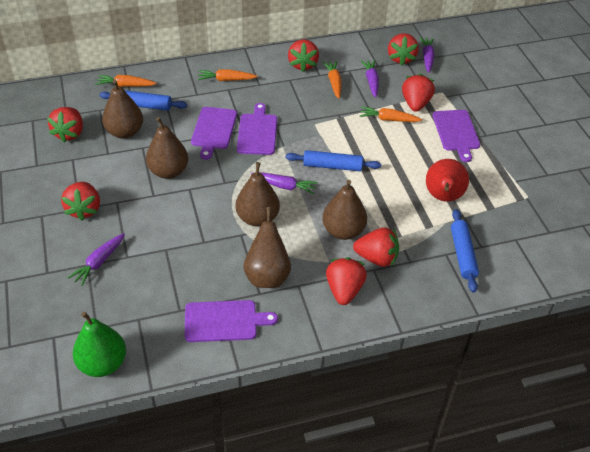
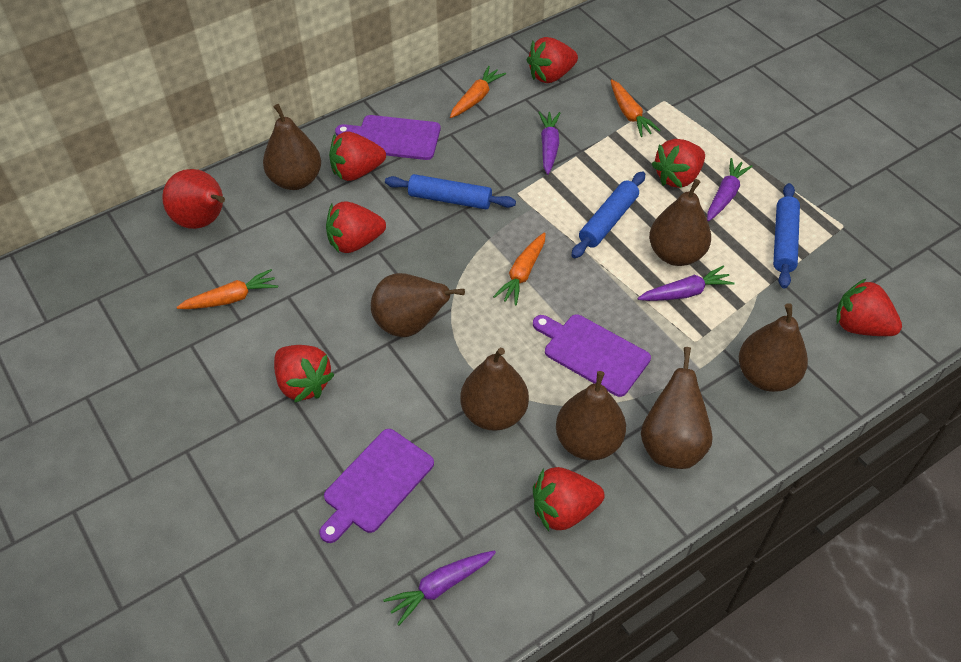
brown pear: [102,80,143,139] [146,117,188,179] [235,162,280,227] [244,207,291,288] [322,180,367,240] = 5 -> [263,104,321,190] [371,273,465,337] [460,348,529,431] [556,371,626,460] [641,347,713,469] [649,179,711,266] [739,303,808,392] = 7
green pear: [73,312,126,377] = 1 -> none = 0
purple cutting board: [184,300,278,342] [191,107,237,160] [237,103,277,155] [433,110,480,162] = 4 -> [319,429,434,543] [335,115,441,160] [533,314,651,397] = 3

